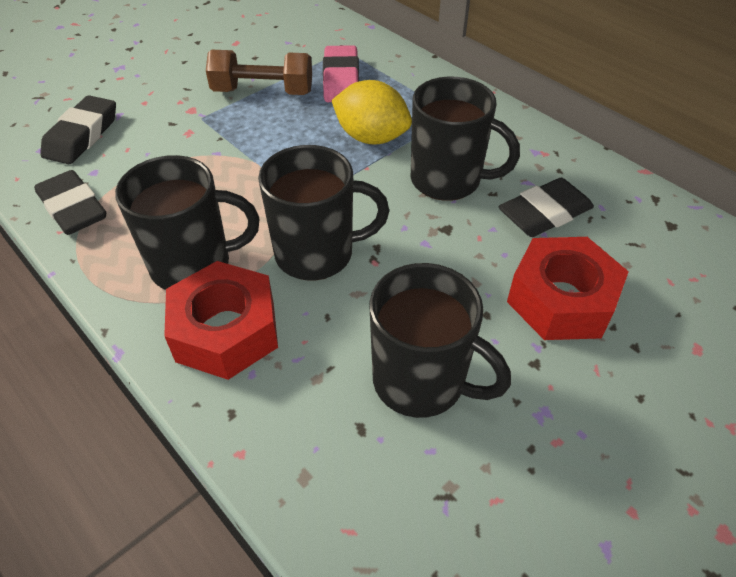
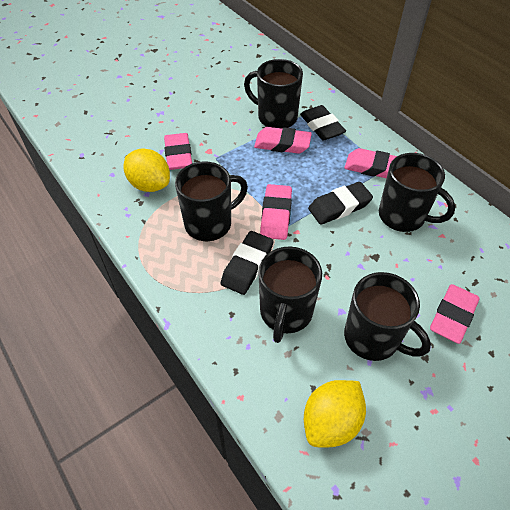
black mug: [115,155,259,290] [258,145,389,281] [369,263,511,418] [411,76,520,201] = 4 -> [175,161,248,241] [244,59,303,128] [258,247,322,343] [344,272,431,361] [379,153,456,232] = 5
brown dumbbell: [206,50,312,95] = 1 -> none = 0
pink eraser: [323,45,359,102] = 1 -> [164,133,192,170] [254,127,312,154] [260,184,292,240] [344,148,397,178] [430,284,480,344] = 5
red nut: [164,261,278,380] [507,237,629,340] = 2 -> none = 0
yellow lemon: [331,80,412,145] = 1 -> [124,148,170,192] [304,380,366,447] = 2

